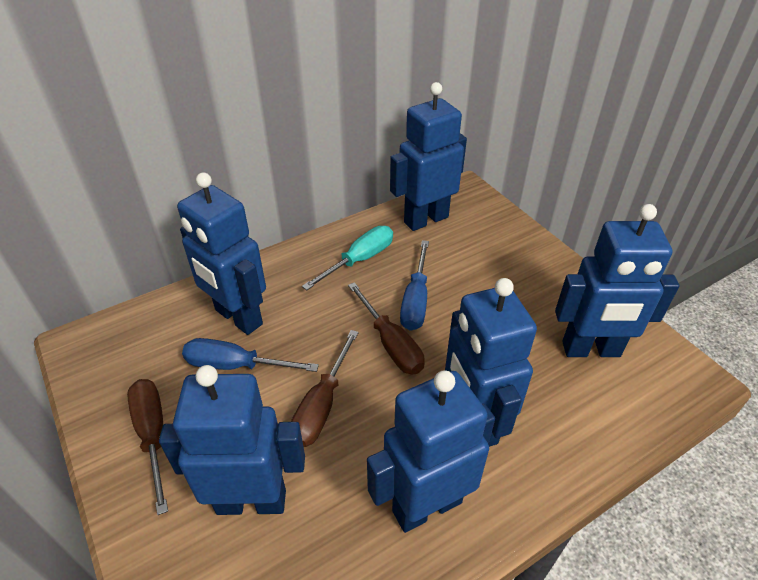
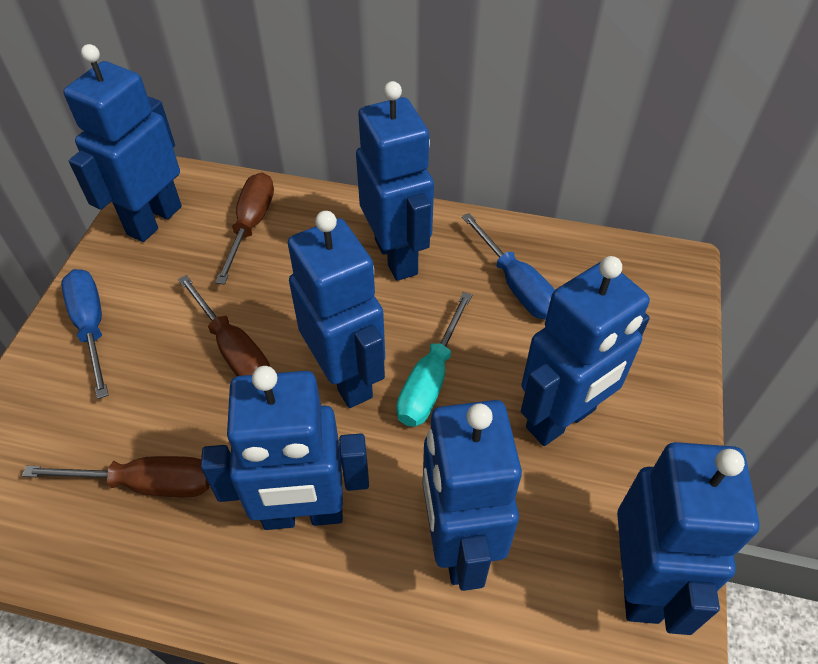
blue robot: [159,365,305,515] [177,172,266,335] [367,370,495,533] [390,82,467,231] [445,278,537,447] [555,204,679,357] = 6 -> [63,44,182,242] [201,366,369,530] [288,211,385,408] [356,81,434,281] [423,400,522,591] [521,256,650,446] [617,442,760,635] = 7

